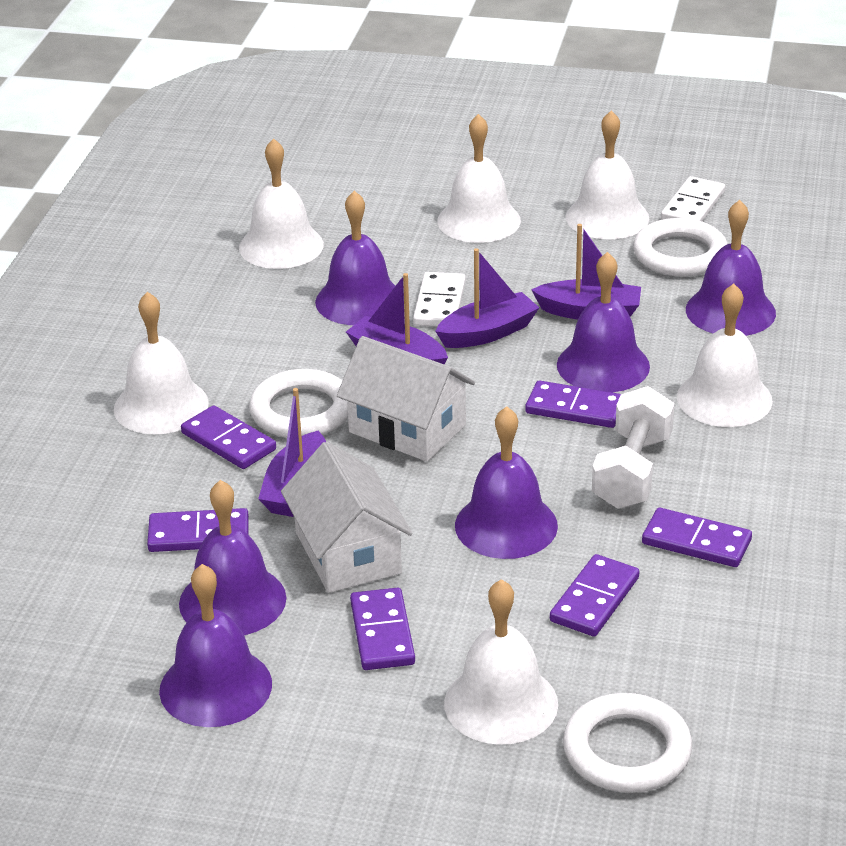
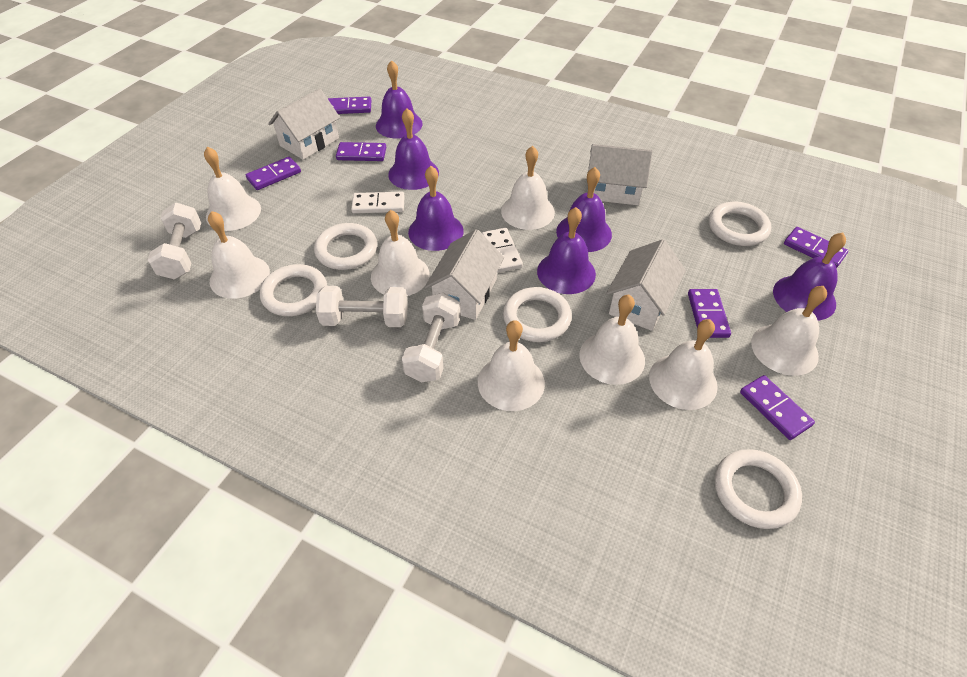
purple boat: [258,388,326,517] [346,273,448,364] [435,248,539,348] [531,224,641,320] = 4 -> none = 0
white bell: [114,292,209,434] [239,138,324,269] [437,114,521,243] [444,579,558,745] [566,110,649,239] [677,284,773,427] = 6 -> [204,147,261,231] [208,211,270,299] [371,210,430,296] [478,320,545,411] [501,146,555,230] [579,295,645,385] [649,319,718,410] [751,286,827,376] = 8
white dumbbell: [592,386,674,509] = 1 -> [148,203,201,280] [316,286,408,327] [402,293,461,382] = 3
white house: [281,441,413,593] [337,336,475,462] = 2 -> [268,88,340,160] [425,229,504,320] [588,144,652,205] [606,239,686,331] = 4
white ring: [249,369,348,438] [563,693,692,793] [633,218,727,277] = 3 -> [260,264,327,316] [314,223,377,270] [503,287,572,342] [709,202,771,246] [715,449,802,529] = 5

